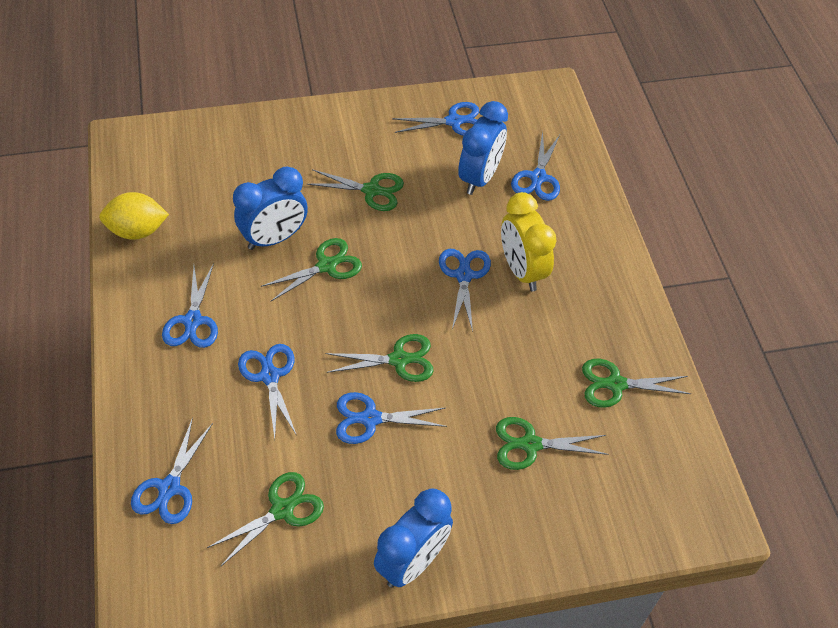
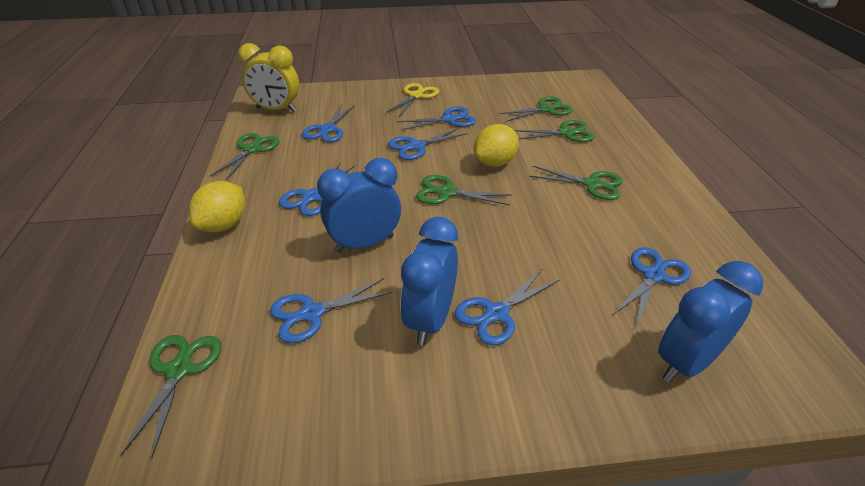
yellow lemon: [99,192,169,240] = 1 -> [189,181,245,232] [474,124,519,167] = 2
yellow scissors: none = 0 -> [386,83,439,116] = 1

